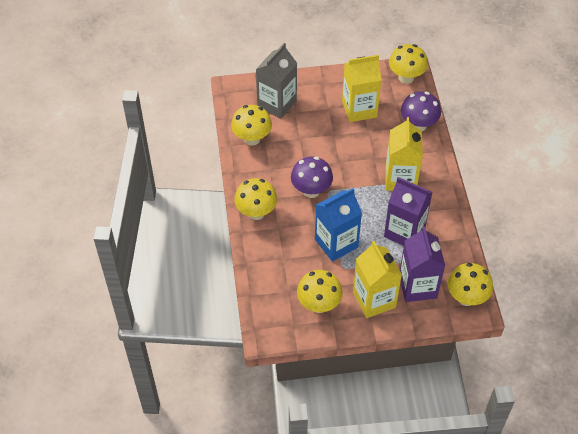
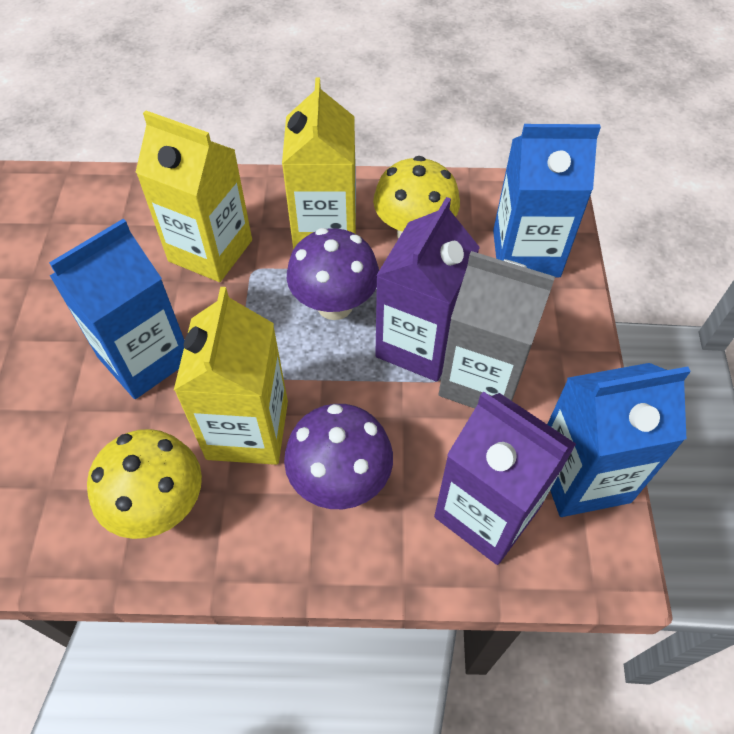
blue carton: [315,188,362,262] = 1 -> [49,219,184,399] [493,124,601,277] [547,363,691,517] = 3
yellow mushroom: [231,105,272,145] [234,178,277,220] [297,270,343,313] [389,44,428,84] [447,263,493,306] = 5 -> [87,429,202,539] [373,156,460,238] = 2

